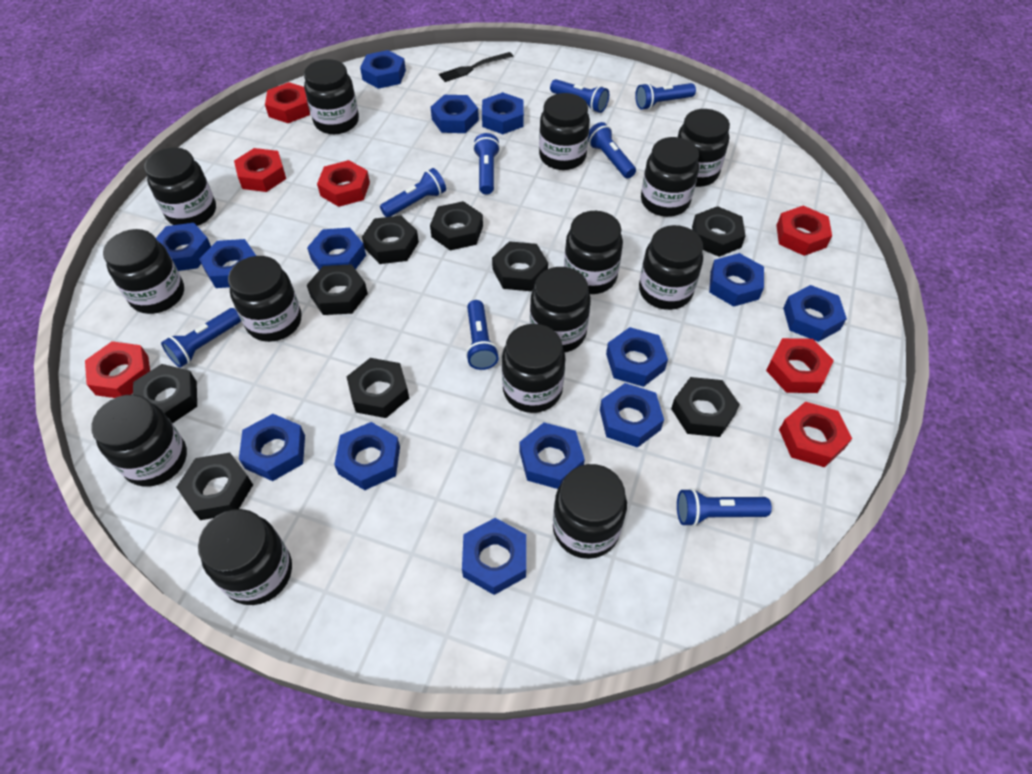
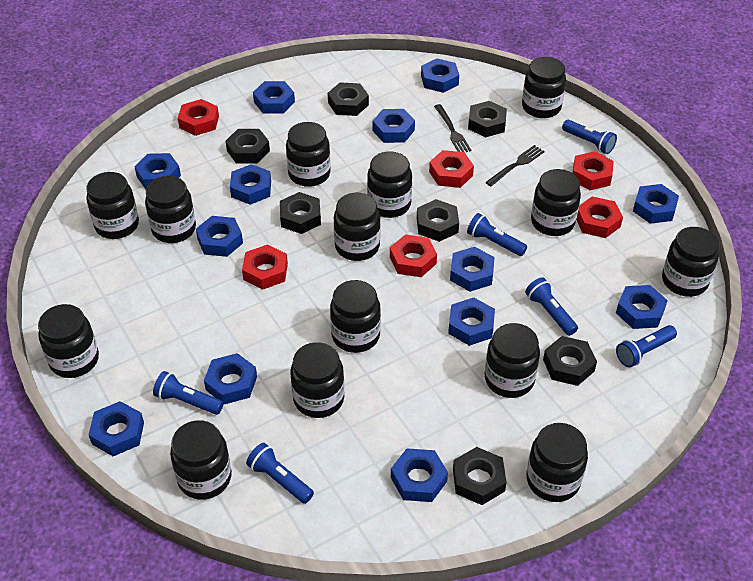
black fork: [439,52,513,82] = 1 -> [434,104,471,152] [485,145,545,186] = 2
black nut: [133,364,197,423] [176,452,253,520] [307,264,368,315] [347,358,409,418] [362,216,419,264] [430,201,483,250] [492,241,548,291] [671,377,740,437] [692,206,746,257] = 9 -> [226,129,270,163] [280,192,321,234] [328,82,369,116] [417,199,459,242] [453,447,507,505] [468,101,507,137] [543,336,597,386] = 7
blue flashlight: [161,308,241,368] [380,168,446,217] [466,300,499,370] [473,133,500,194] [550,79,609,113] [588,122,636,178] [635,83,696,110] [677,488,772,527] = 8 -> [153,371,224,415] [246,443,314,504] [467,213,527,256] [525,277,578,336] [562,120,617,154] [616,325,677,367] = 6
blue nut: [156,223,211,271] [199,239,256,288] [239,414,305,481] [307,228,366,270] [334,422,400,490] [360,50,406,89] [431,95,479,133] [462,518,526,595] [482,92,524,134] [520,423,585,489] [600,383,664,448] [606,327,668,387] [709,253,764,307] [783,285,847,342] = 14 -> [89,401,144,456] [135,153,181,189] [196,216,243,257] [204,353,257,404] [230,164,271,205] [253,81,295,114] [373,109,415,143] [391,448,448,502] [421,58,459,93] [448,298,495,346] [450,247,495,292] [616,285,668,329] [633,184,679,224] = 13
red nut: [85,341,150,398] [234,148,286,192] [265,82,310,123] [317,160,370,207] [766,338,834,393] [776,206,832,256] [779,402,852,467] = 7 -> [178,99,219,136] [242,244,288,290] [390,234,437,277] [429,150,474,188] [572,151,614,190] [576,197,623,238] = 6

